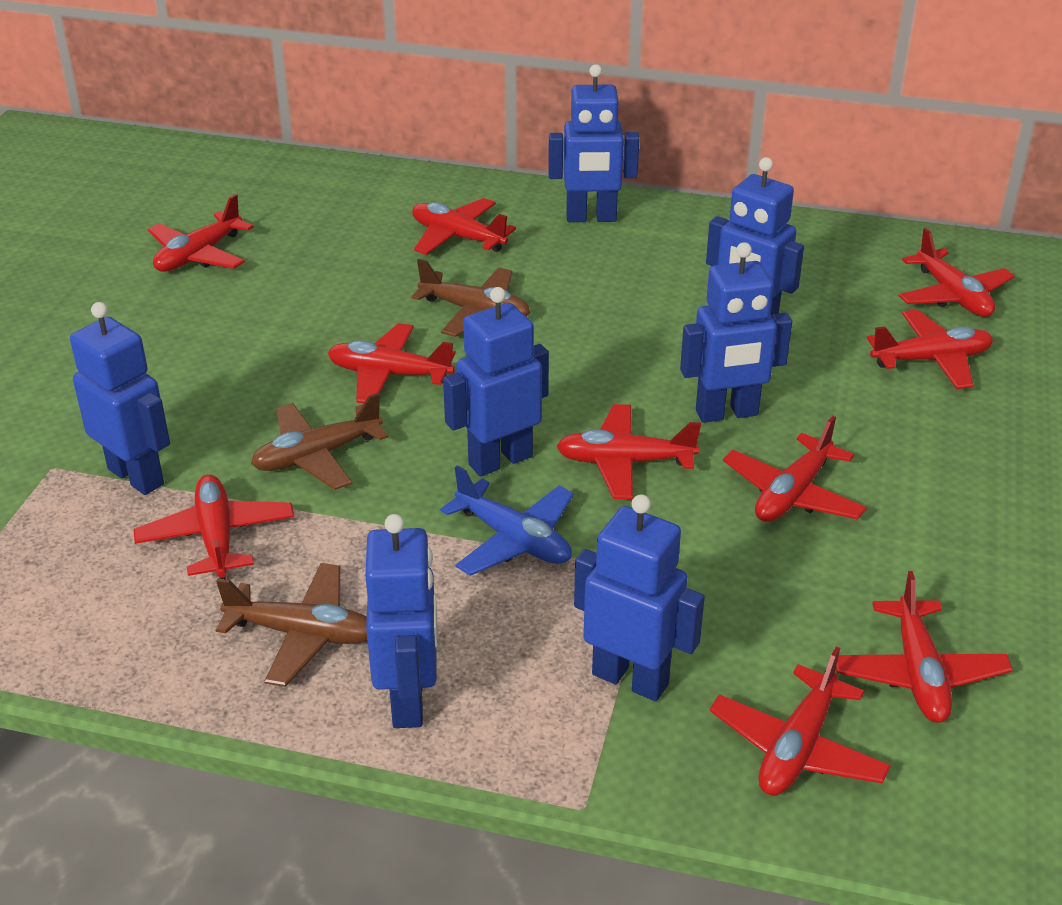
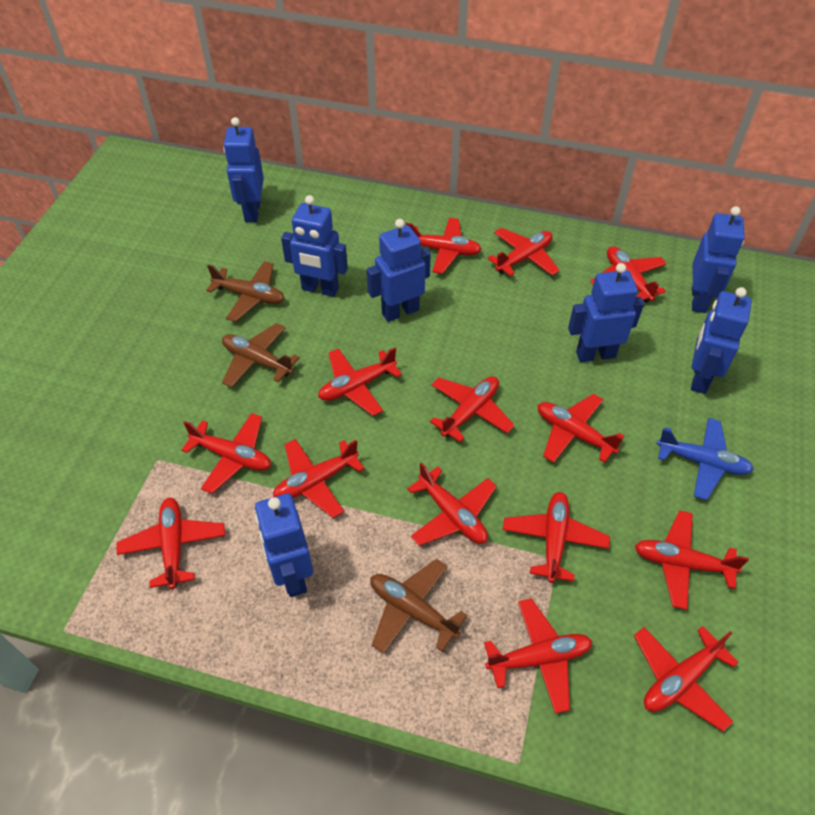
red plane: [134,474,294,579] [148,194,254,272] [328,323,455,403] [412,198,516,255] [556,404,701,499] [710,646,891,796] [723,416,867,522] [836,571,1013,723] [867,310,993,389] [899,228,1015,317] = 10 -> [117,498,225,589] [182,413,271,494] [273,439,365,518] [318,348,402,416] [406,218,482,274] [407,462,497,546] [430,376,515,442] [484,598,592,714] [487,228,560,276] [503,492,610,583] [538,394,624,463] [590,246,667,303] [634,626,739,732] [635,510,749,610] = 14

